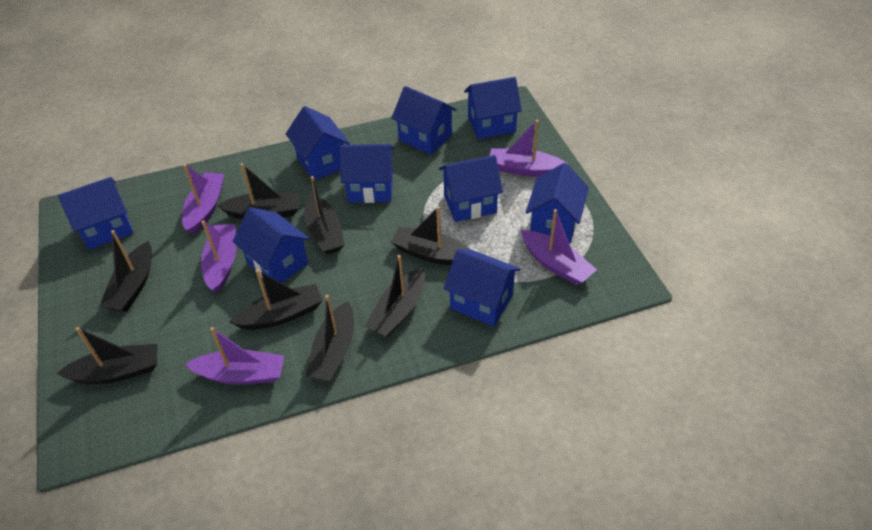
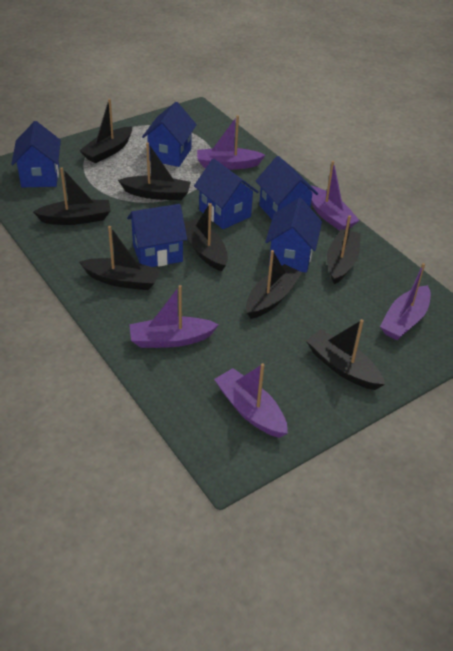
blue house: [58,177,133,250] [233,207,310,283] [286,106,350,180] [340,144,394,203] [391,86,457,155] [439,155,503,222] [444,249,521,326] [464,77,522,139] [526,163,589,243] = 9 -> [11,121,61,187] [127,204,187,267] [142,102,197,167] [194,159,259,229] [256,156,318,219] [265,198,322,273] = 6

